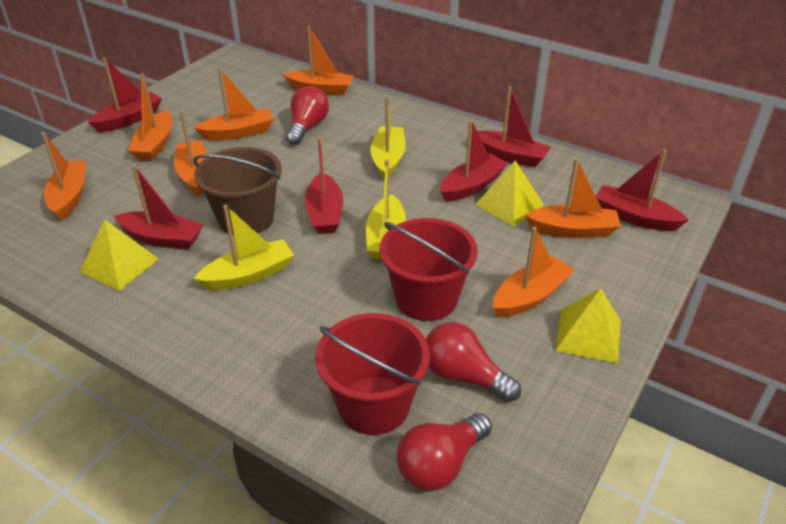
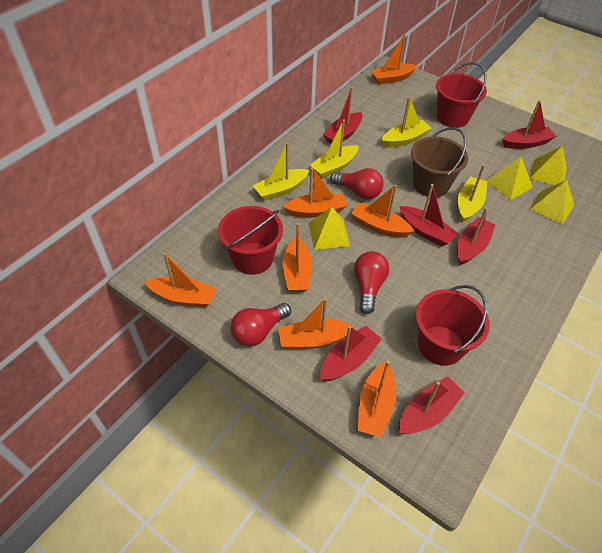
red bucket: [315,313,430,435] [379,218,478,321] = 2 -> [218,206,283,275] [416,285,490,366] [436,62,487,128] = 3
yellow boat: [193,205,294,290] [366,160,406,260] [371,96,406,180] = 3 -> [253,142,309,201] [310,119,359,178] [382,97,432,148] [458,165,487,223] = 4
yellow pyramid: [80,220,158,291] [475,161,544,226] [555,288,621,363] = 3 -> [309,207,350,250] [486,157,533,200] [529,180,574,225] [530,146,567,186] = 4

